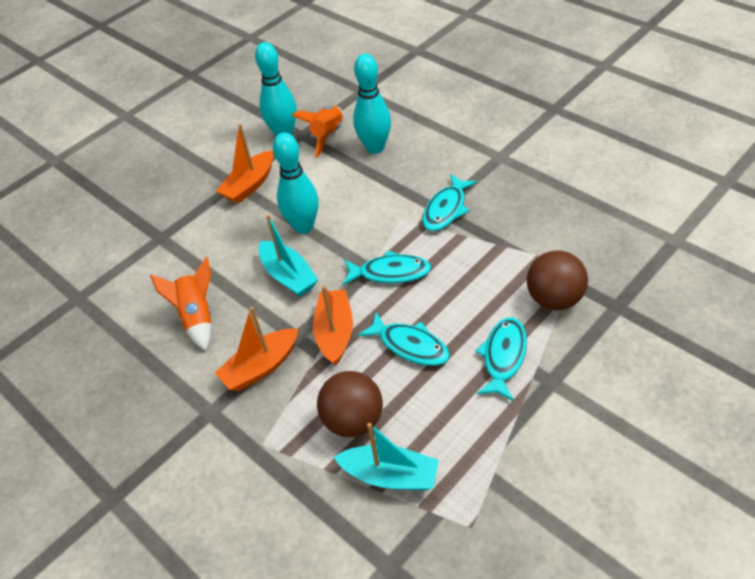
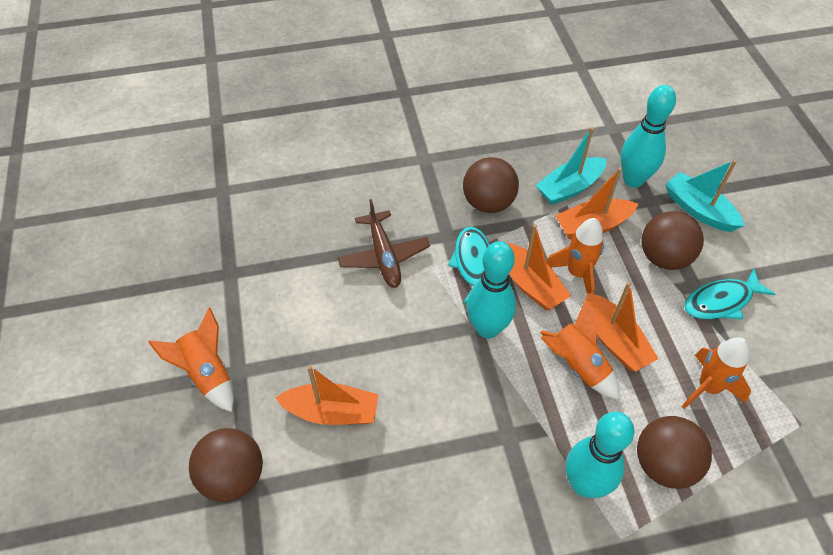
brown ball: [317,371,383,437] [527,250,588,310] = 2 -> [189,428,263,502] [463,157,519,213] [637,416,712,489] [641,211,704,270] = 4
brown plane: none = 0 -> [338,199,430,288] = 1
orange boat: [215,307,298,391] [216,124,273,204] [313,285,353,366] = 3 -> [276,365,378,425] [507,224,571,310] [555,168,638,239] [586,282,659,372] = 4
orange rocket: [150,257,212,351] [291,106,343,158] = 2 -> [148,308,234,412] [540,299,620,400] [546,218,604,294] [682,337,751,409] = 4
turquoise fish: [343,250,431,285] [358,312,450,366] [422,174,477,231] [475,317,527,401] = 4 -> [448,227,490,304] [684,269,775,320] = 2

